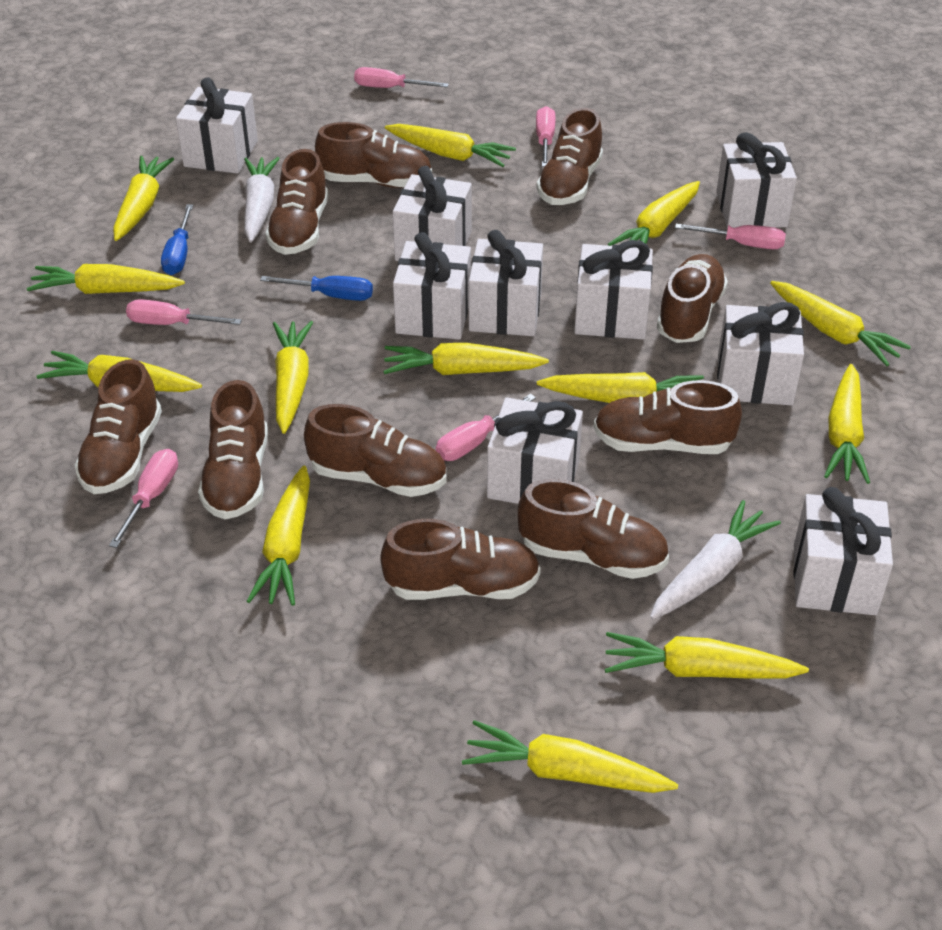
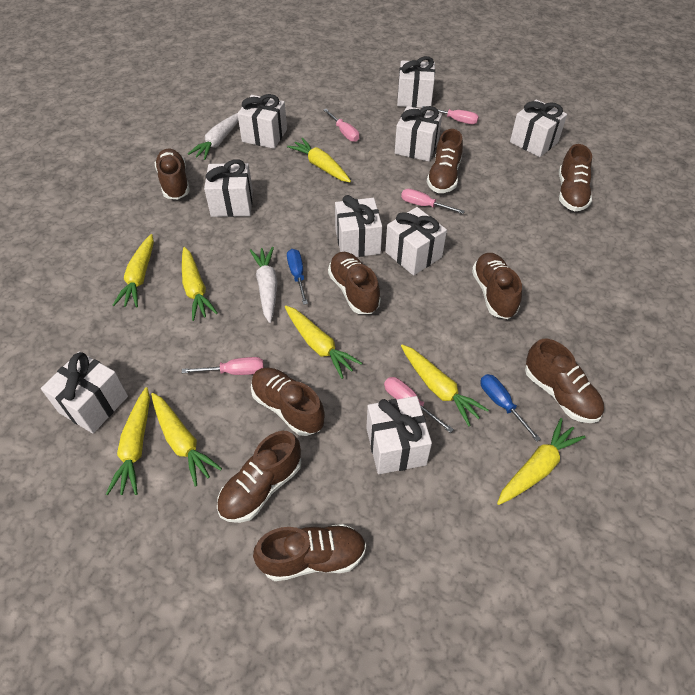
brown shoe: [75,359,162,494] [198,380,268,519] [265,149,328,255] [304,404,447,497] [315,122,432,188] [380,519,541,600] [518,479,669,579] [537,108,603,205] [594,380,742,454] [657,254,728,343] = 10 -> [155,149,190,199] [217,431,301,523] [251,367,325,436] [253,524,366,581] [328,252,381,314] [427,129,463,193] [472,253,522,319] [525,339,604,423] [559,144,592,211] = 9
pink screwdriver: [109,449,178,548] [126,299,242,325] [354,67,449,88] [436,394,536,461] [536,106,556,167] [675,224,786,249] = 6 -> [182,357,264,375] [324,109,359,142] [384,377,454,433] [401,189,465,214] [422,106,479,124] = 5
yellow carrot: [27,264,185,294] [36,351,202,392] [113,156,174,241] [247,465,310,606] [273,321,313,434] [383,343,549,375] [385,124,516,167] [462,720,678,793] [537,372,704,403] [605,632,809,679] [608,181,700,246] [770,281,911,366] [824,364,870,484] = 13 -> [106,387,150,495] [112,234,154,307] [151,393,222,487] [182,247,218,321] [285,306,362,379] [287,138,351,182] [401,344,489,426] [497,418,586,505] = 8

